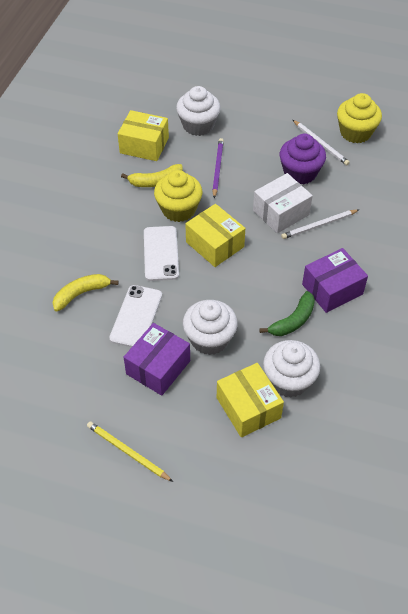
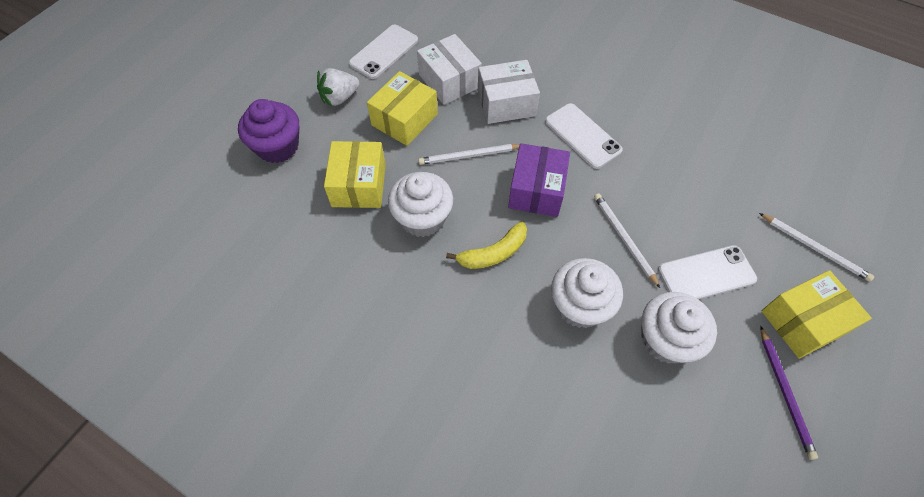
green banana: [259,291,315,336] = 1 -> none = 0
purple box: [124,323,190,396] [302,248,368,313] = 2 -> [508,143,570,217] = 1
white box: [253,173,313,233] = 1 -> [417,34,482,105] [478,60,540,124] = 2
white pencil: [281,210,359,239] [293,120,350,165] = 2 -> [418,144,520,165] [594,193,660,288] [759,213,874,282] = 3
white phone: [109,285,162,347] [144,226,179,281] = 2 -> [349,24,418,79] [545,103,623,169] [658,245,757,299] = 3
white strawberry: none = 0 -> [317,68,359,106] = 1
yellow banana: [53,274,119,311] [121,164,183,187] = 2 -> [446,222,527,269] = 1
yellow cupcake: [154,170,202,222] [337,93,382,143] = 2 -> none = 0
yellow pencil: [87,421,173,482] = 1 -> none = 0

